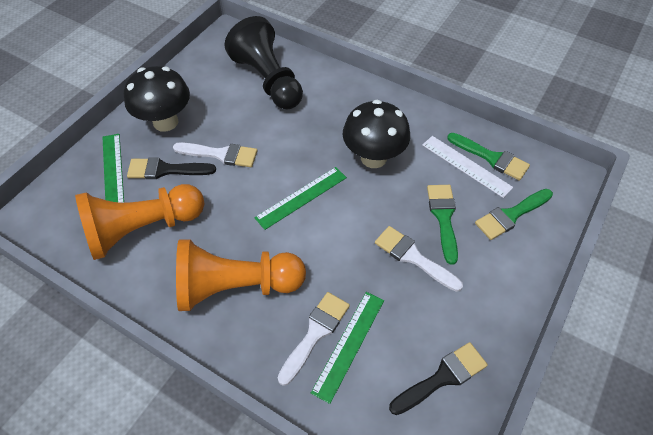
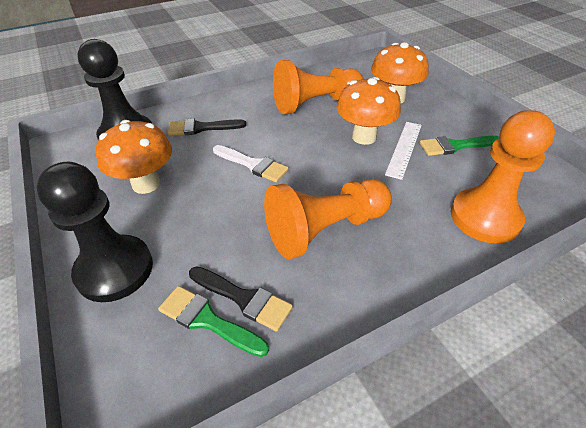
black mushroom: [124,66,190,132] [343,100,410,168] = 2 -> none = 0
black pawn: [224,16,303,109] = 1 -> [36,162,153,302] [78,39,152,140] = 2
green brush: [427,185,458,265] [447,133,530,181] [475,189,553,240] = 3 -> [158,286,269,357] [420,136,499,156] = 2
green ruler: [102,134,124,203] [254,167,347,230] [311,292,384,404] = 3 -> none = 0
orange mushroom: none = 0 -> [96,120,172,194] [336,77,401,145] [371,42,429,104] = 3
orange pawn: [75,184,204,260] [176,239,306,311] = 2 -> [264,179,392,259] [273,60,364,114] [451,110,555,243] = 3
white brush: [173,142,257,167] [277,292,350,386] [375,226,463,292] = 3 -> [213,145,289,182] = 1

